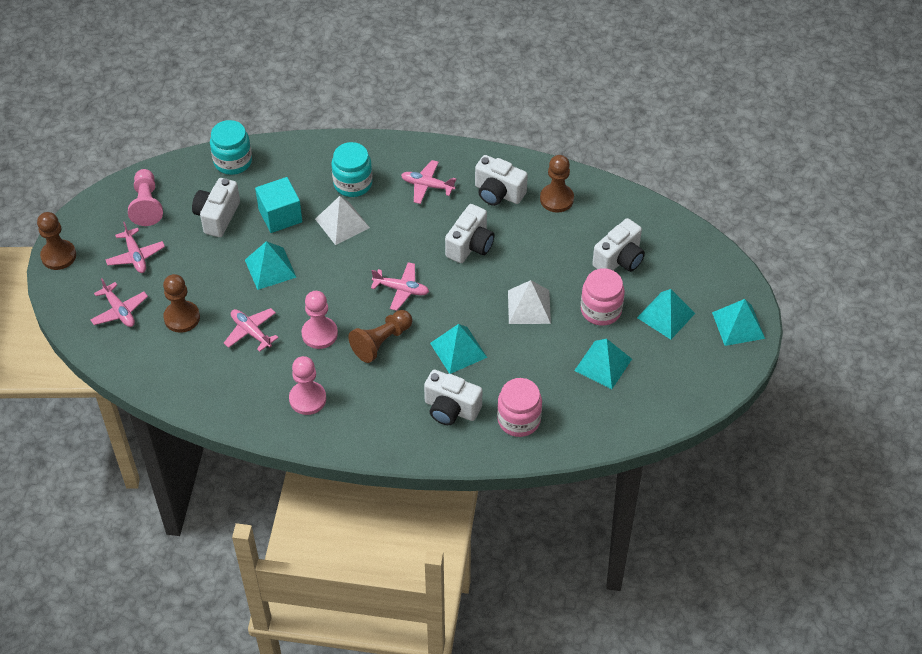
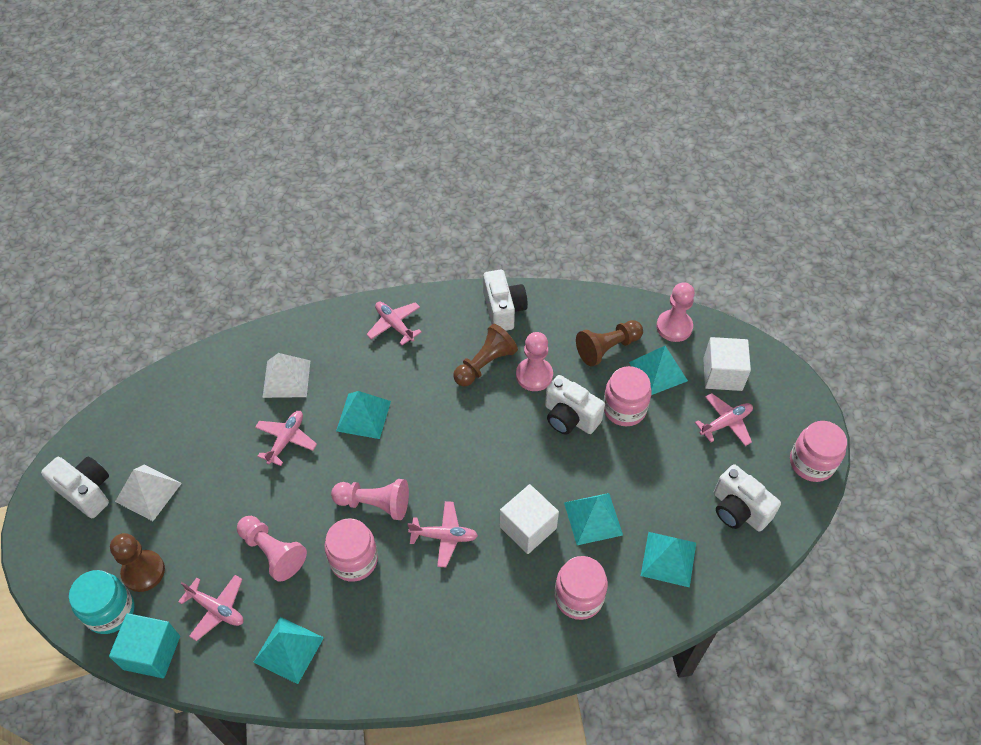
brown pawn: [37,212,76,270] [163,274,200,333] [348,310,413,363] [540,155,574,213] = 4 -> [110,533,165,592] [453,324,518,386] [576,320,643,367] = 3
pink jar: [497,378,542,437] [581,268,625,326] = 2 -> [324,518,378,582] [555,556,608,620] [604,366,652,426] [790,421,847,482] = 4
pink pawn: [128,169,163,226] [289,356,326,415] [302,291,338,349] = 3 -> [237,516,307,582] [331,479,409,520] [516,332,553,391] [656,282,695,342] = 4
turquoise jar: [210,120,252,175] [331,142,373,197] = 2 -> [69,570,134,634] = 1
white camera: [192,178,240,237] [424,370,482,425] [445,204,495,263] [475,155,528,206] [592,218,645,272] = 5 -> [41,456,109,518] [483,270,528,331] [545,375,605,435] [714,464,781,531] = 4
white cube: none = 0 -> [500,484,559,554] [703,337,751,391] = 2

